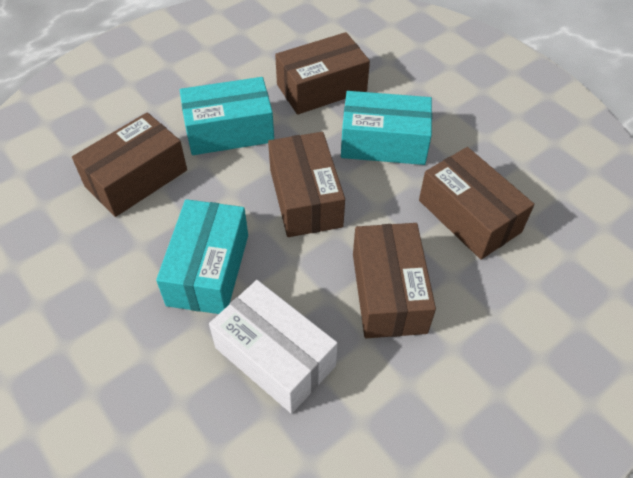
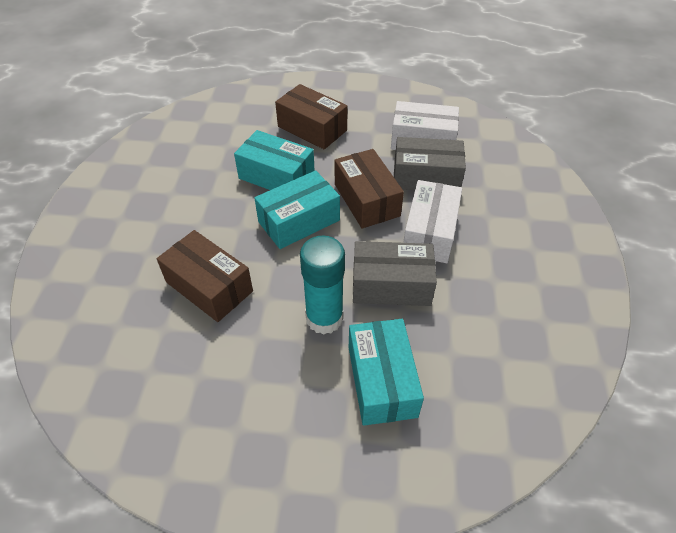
brown box: [72,112,187,217] [268,132,345,237] [275,32,370,115] [353,223,436,338] [419,147,534,260] = 5 -> [157,230,253,322] [275,84,348,149] [335,149,404,229] = 3
grey box: none = 0 -> [353,241,437,306] [394,137,466,190] = 2
turquoise glue stick: none = 0 -> [300,236,345,334] = 1
white box: [209,280,338,414] = 1 -> [391,101,459,150] [403,180,462,263] = 2

